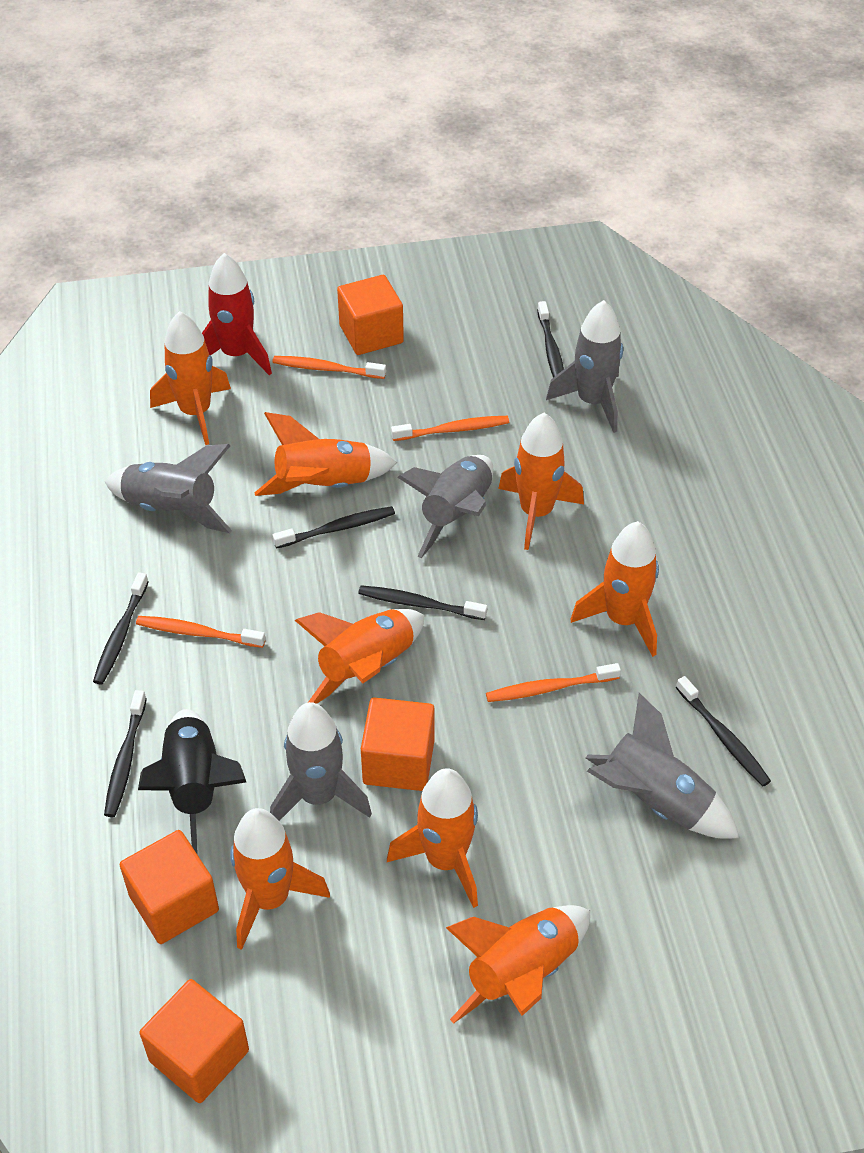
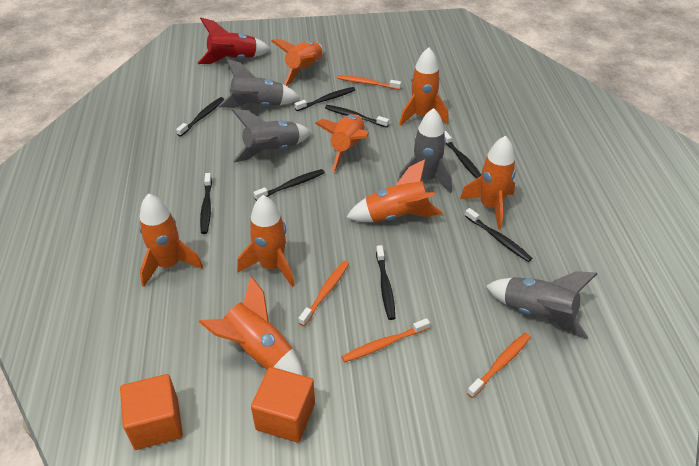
black rocket: [138,709,246,855] = 1 -> none = 0
black toothbrush: [93,572,148,685] [104,690,147,817] [273,506,395,549] [358,585,487,620] [537,301,564,378] [676,676,771,786] = 6 -> [176,97,224,137] [200,173,212,234] [253,169,325,201] [294,87,355,111] [325,105,389,128] [376,245,395,320] [445,131,481,179] [465,208,532,262] = 8
grey rocket: [105,444,232,533] [270,702,372,821] [397,455,493,558] [546,300,623,433] [586,693,739,839] = 5 -> [219,59,300,108] [232,109,311,163] [398,108,452,193] [486,271,597,339] = 4
orange cube: [120,830,219,944] [140,979,249,1103] [337,275,404,355] [361,697,435,791] = 4 -> [120,374,183,450] [251,367,315,443] = 2

